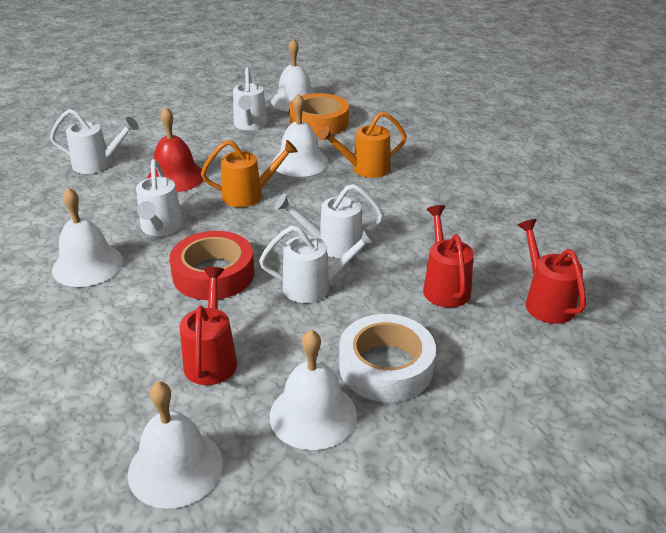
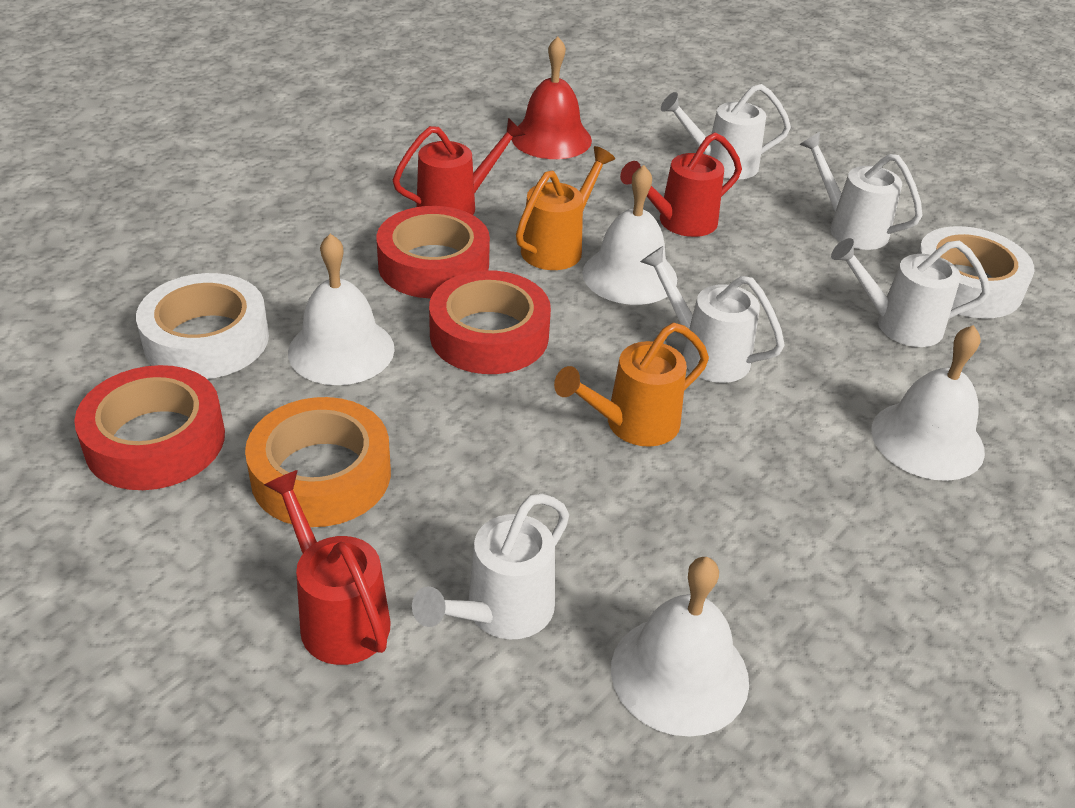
red tape: [169,231,254,300] = 1 -> [74,365,225,490] [377,206,490,299] [429,270,551,374] = 3
white bell: [52,187,123,287] [128,381,223,509] [270,330,357,450] [271,39,314,112] [272,93,328,177] = 5 -> [288,234,395,385] [582,165,677,305] [611,557,749,737] [871,325,985,481] = 4
white tape: [339,314,436,402] = 1 -> [136,273,269,379] [917,226,1035,319] = 2

